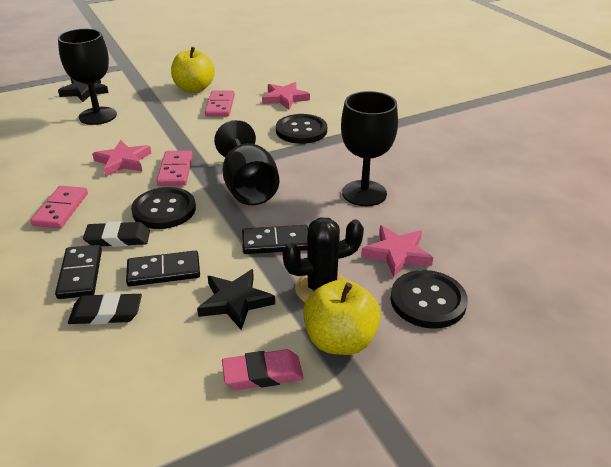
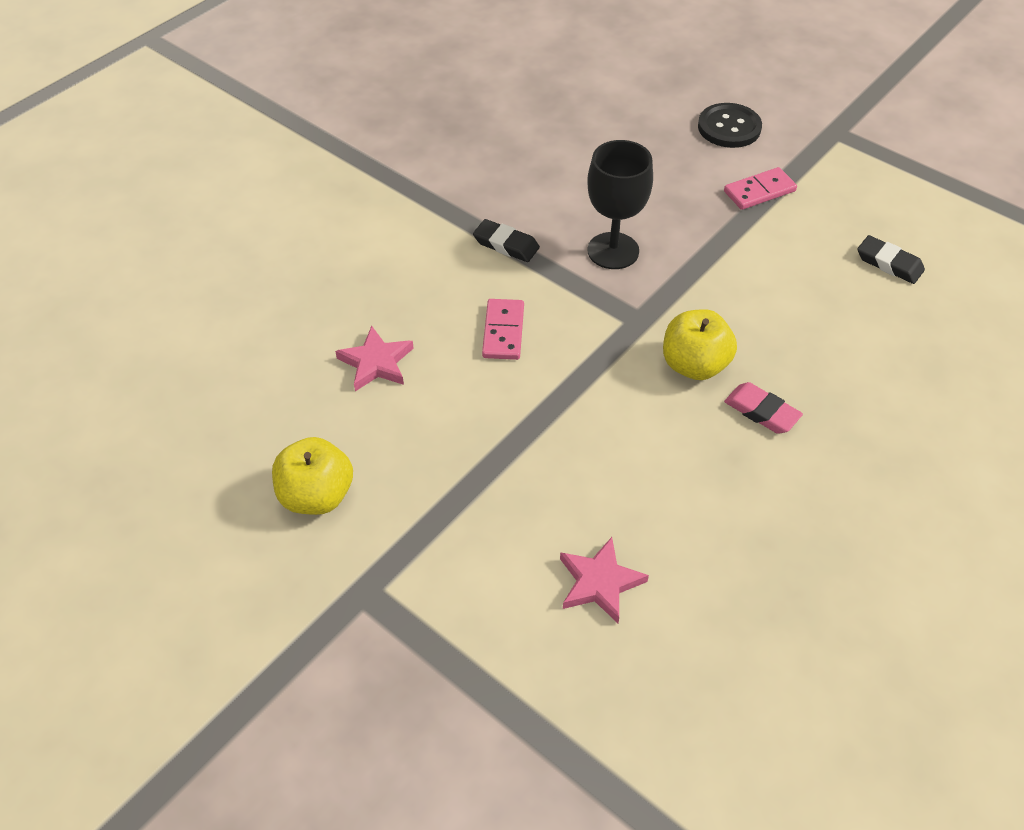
black button: [131,187,196,229] [276,114,327,144] [391,270,468,329] = 3 -> [698,103,762,148] = 1
black cactus: [283,217,364,302] = 1 -> none = 0
black domino: [55,245,102,299] [126,251,200,286] [242,225,308,254] = 3 -> none = 0
black goblet: [58,29,117,125] [214,120,279,205] [341,91,398,206] = 3 -> [587,140,653,269] = 1
black star: [58,78,109,102] [197,269,275,330] = 2 -> none = 0
pink domino: [31,186,88,228] [157,151,193,186] [205,90,235,117] = 3 -> [482,299,524,360] [724,167,797,210] = 2
pink star: [92,140,151,176] [262,82,310,110] [361,226,433,277] = 3 -> [335,326,414,391] [560,537,649,623] = 2

